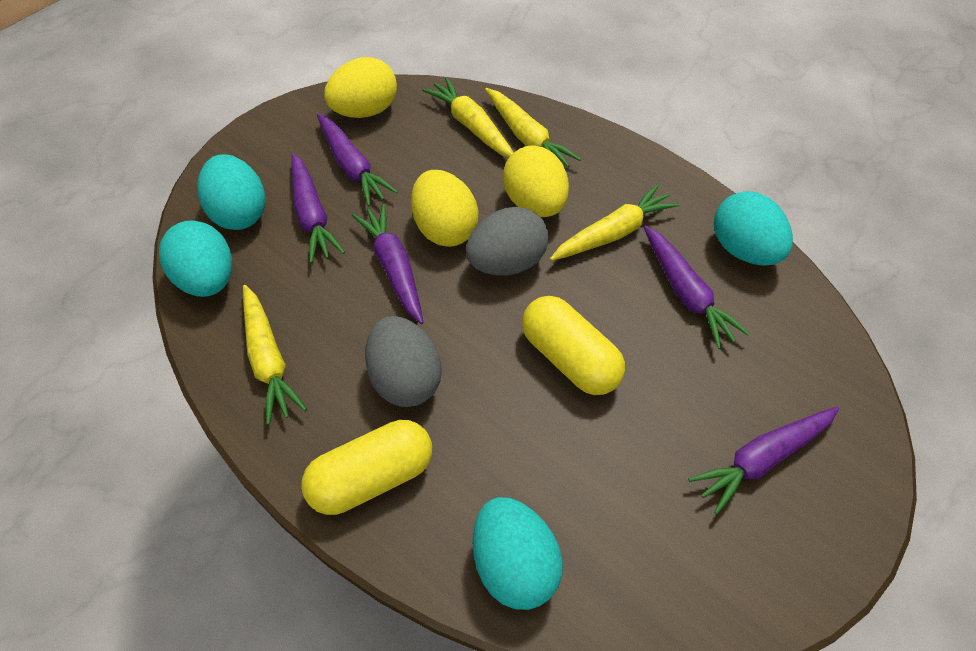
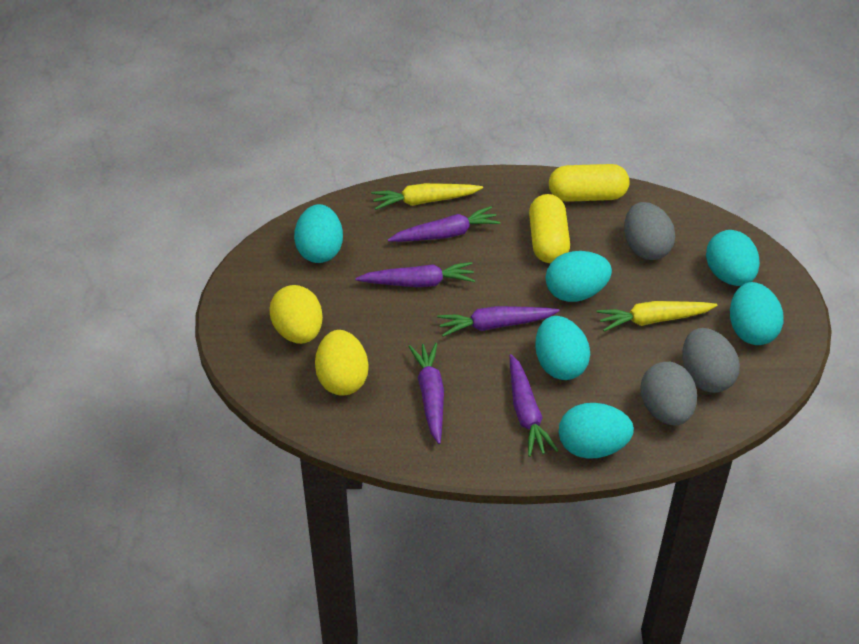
grey egg: [365,316,442,407] [466,207,549,276] = 2 -> [624,202,676,260] [641,362,697,425] [682,328,740,393] = 3
turquoise egg: [159,220,232,297] [198,154,266,230] [473,497,563,610] [714,191,793,266] = 4 -> [294,204,343,263] [535,316,590,380] [545,251,612,302] [559,403,634,459] [706,230,760,286] [730,282,784,345] = 6
yellow carrot: [243,285,307,425] [422,77,514,158] [485,88,581,167] [550,184,680,261] = 4 -> [371,183,483,210] [596,301,718,332] = 2
yellow egg: [324,57,397,118] [411,170,479,247] [503,145,569,217] = 3 -> [270,285,323,344] [315,330,369,396] = 2

